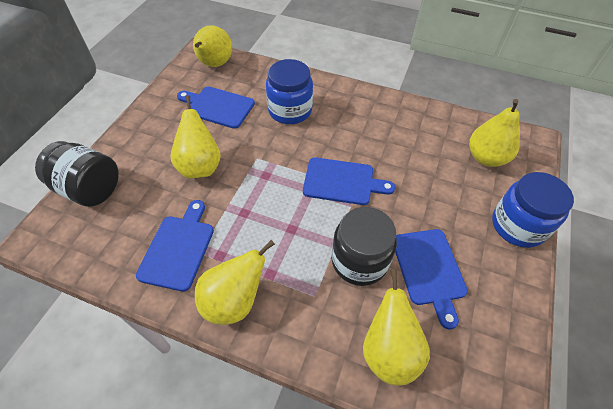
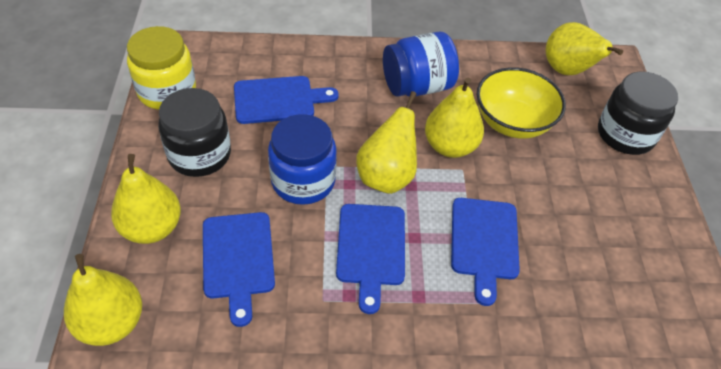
yellow bowl: none = 0 -> [476,67,566,139] = 1
yellow jar: none = 0 -> [127,26,196,110] = 1

